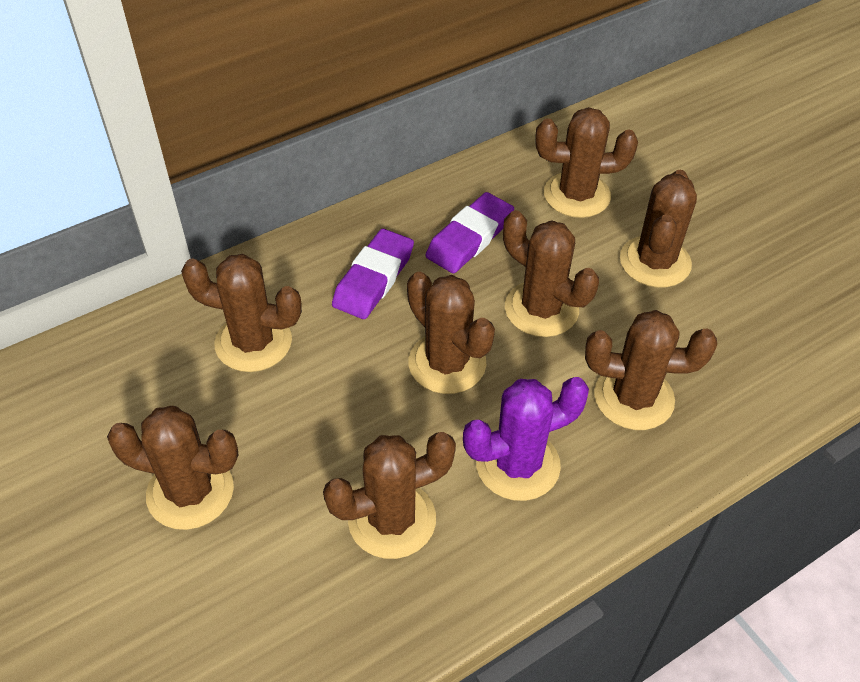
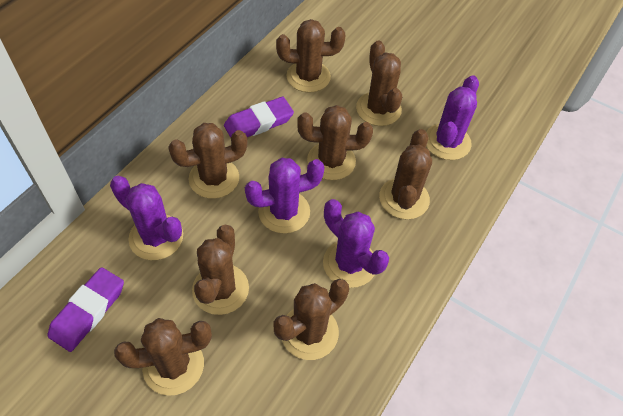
purple cactus: [463,377,589,501] = 1 -> [110,176,183,260] [245,158,325,234] [323,199,389,288] [426,75,479,160] = 4

